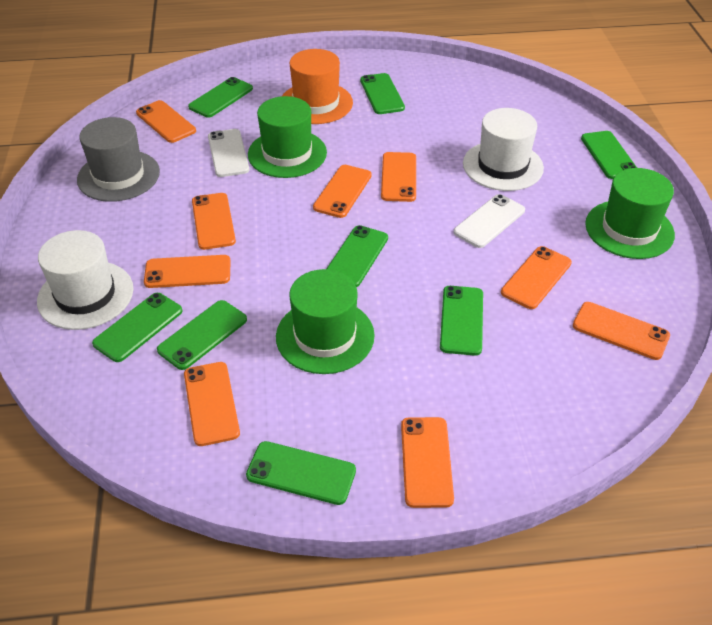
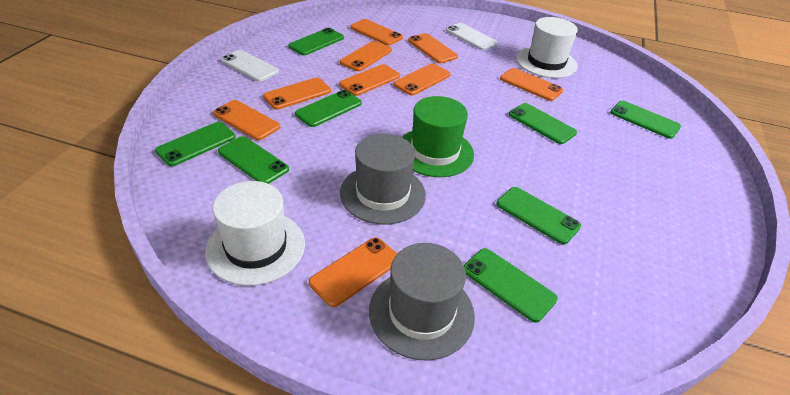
green hat: [248,96,327,178] [276,269,375,374] [585,168,675,259] = 3 -> [402,96,474,177] = 1
grey hat: [77,117,160,202] = 1 -> [340,134,426,225] [369,243,475,361] = 2
orange hat: [282,49,353,124] = 1 -> none = 0

